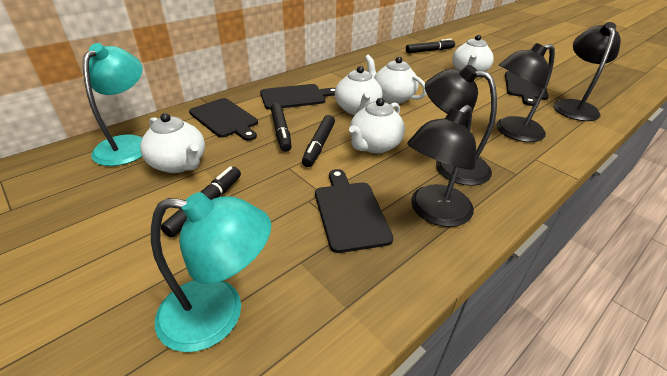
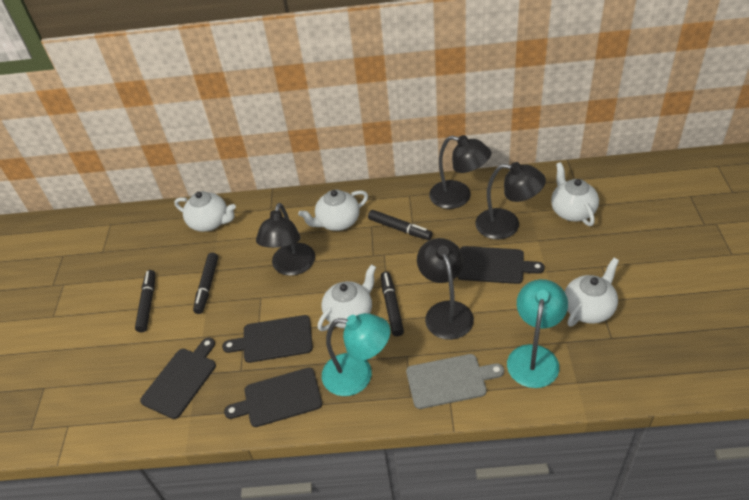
grey cutting board: none = 0 -> [406,354,504,409] = 1

